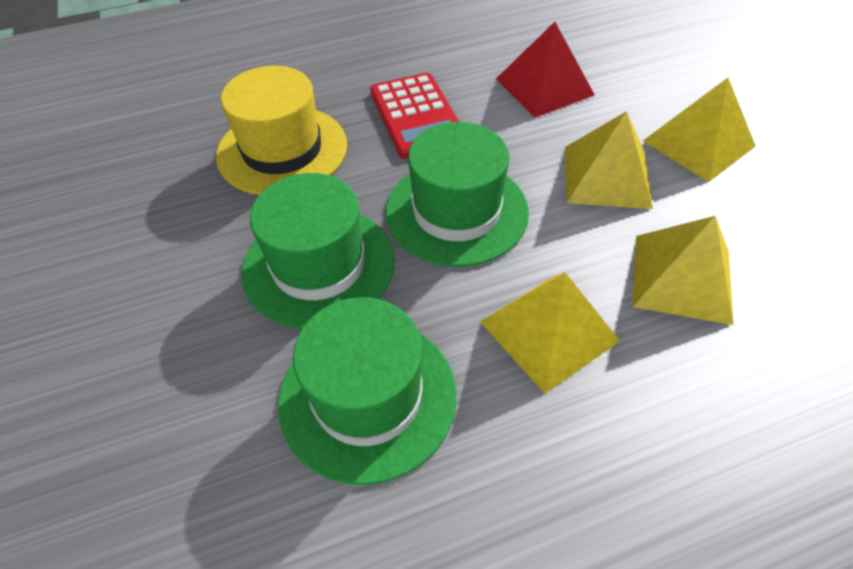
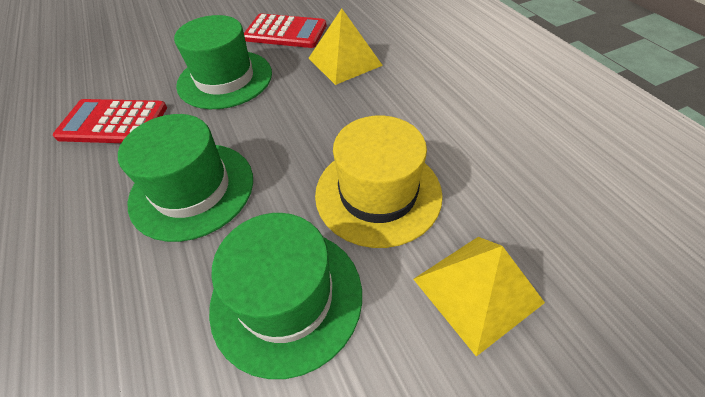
red calculator: [370,73,459,159] = 1 -> [53,99,167,143] [244,14,327,48] = 2
red pyramid: [496,22,595,118] = 1 -> none = 0
yellow pyramid: [480,273,620,394] [565,111,653,209] [633,216,734,325] [643,78,755,182] = 4 -> [309,9,383,85] [413,237,545,357] = 2

